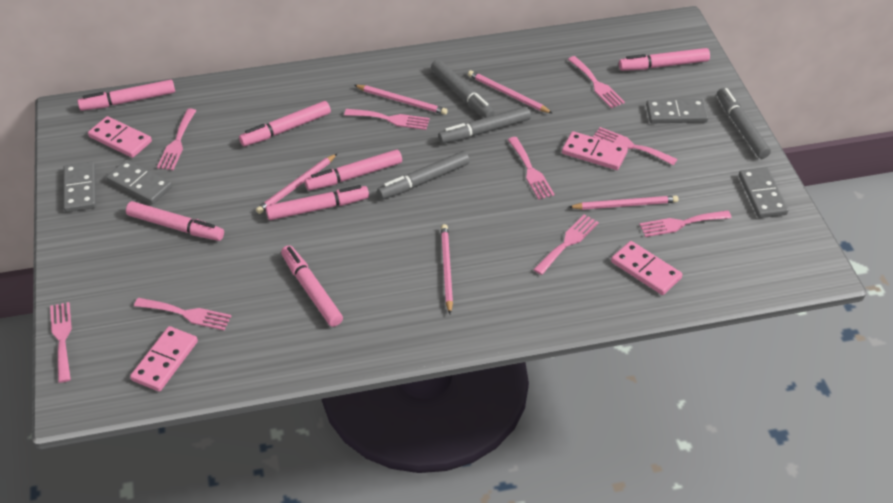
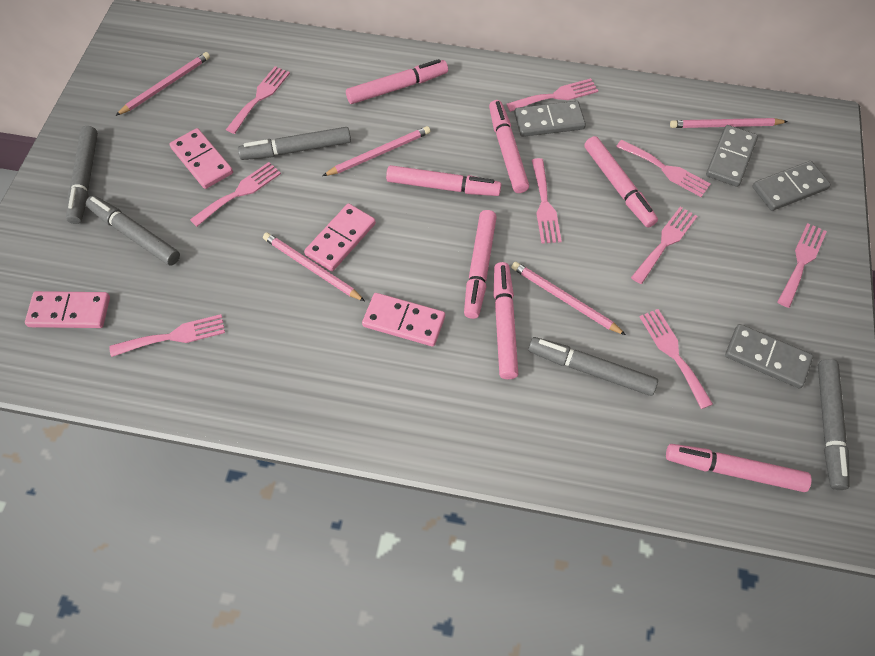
grey marker: [377,151,470,200] [431,60,495,118] [438,106,531,144] [717,88,771,159] = 4 -> [66,126,98,224] [86,196,180,266] [238,127,351,160] [528,337,658,396] [818,359,850,490] = 5

